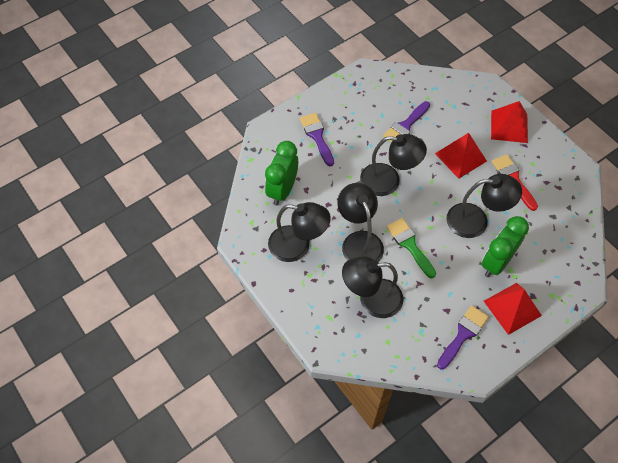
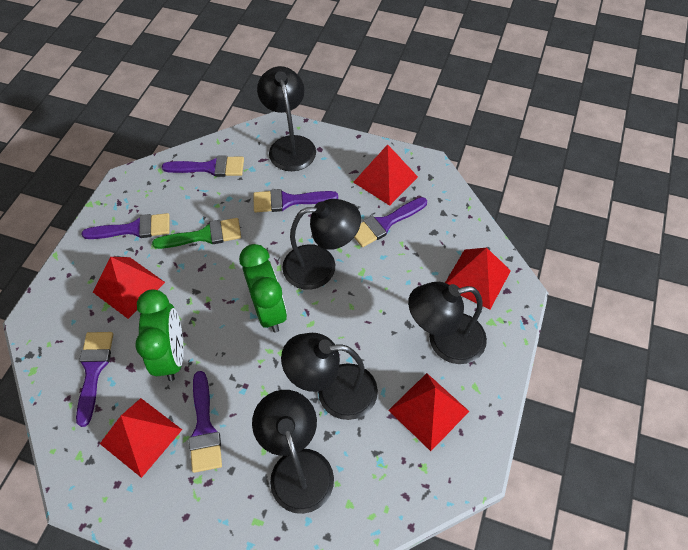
purple brush: [300,113,334,166] [383,101,430,142] [437,306,489,370] = 3 -> [76,332,113,427] [82,213,170,239] [162,155,244,177] [189,371,222,473] [253,189,338,212] [354,197,427,247] = 6
red brush: [492,154,538,211] = 1 -> none = 0
red pyramid: [435,133,487,179] [484,283,542,335] [491,101,528,143] = 3 -> [93,257,165,319] [100,398,182,478] [353,144,418,206] [388,373,469,451] [445,248,511,310] = 5

